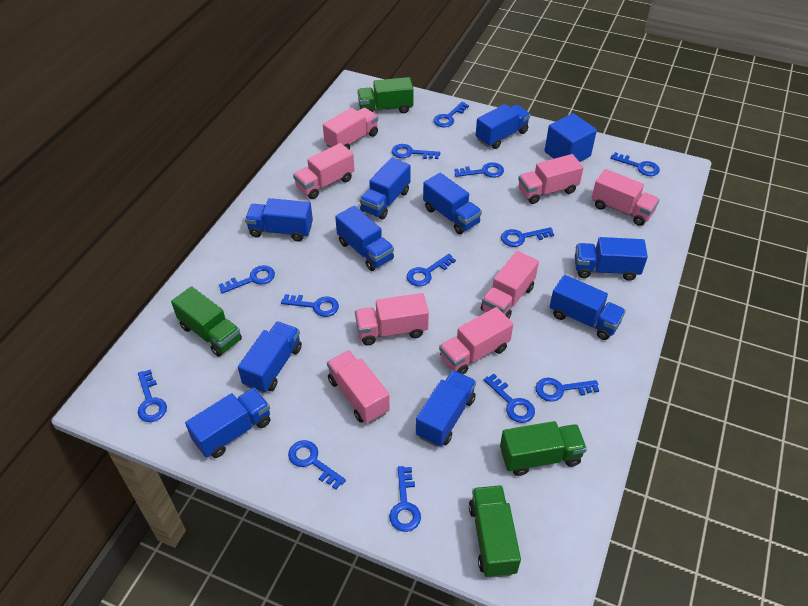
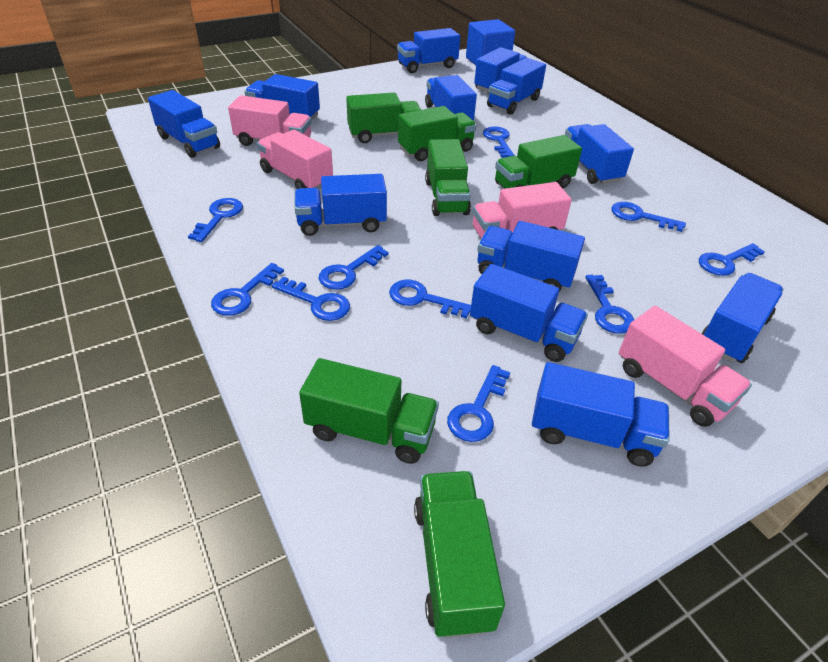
blue key: [138,369,167,422] [219,265,275,294] [281,294,339,317] [288,440,346,490] [389,466,421,532] [392,144,440,159] [407,254,456,286] [434,102,469,127] [454,162,504,178] [484,374,535,423] [501,227,554,247] [536,378,599,402] [611,152,660,176] = 13 -> [188,198,243,242] [211,263,284,316] [272,276,350,321] [318,245,389,290] [389,280,471,319] [447,365,510,442] [483,126,514,158] [585,275,634,334] [612,202,686,232] [699,243,765,276] = 10
blue truck: [185,388,271,458] [238,321,302,393] [245,198,313,242] [335,206,394,271] [360,158,411,220] [416,370,476,447] [423,173,482,234] [476,104,530,149] [550,275,626,340] [575,237,648,281] = 10 -> [148,90,220,158] [245,74,320,120] [294,174,387,236] [397,28,460,73] [425,75,477,120] [470,264,588,362] [474,47,527,93] [477,221,585,292] [487,58,546,115] [532,362,670,467] [565,124,634,184] [701,273,783,363] = 12
green truck: [171,286,242,357] [357,77,414,113] [469,485,521,578] [500,421,587,476] = 4 -> [299,358,439,464] [346,93,421,143] [398,106,477,161] [414,471,505,638] [425,139,471,216] [495,135,582,189] = 6
pink truck: [293,143,355,199] [323,108,378,150] [327,350,390,424] [355,293,429,345] [439,307,513,375] [481,251,539,319] [518,154,584,204] [592,169,660,226] = 8 -> [228,95,311,146] [257,130,333,189] [472,182,572,239] [619,306,752,427] = 4

